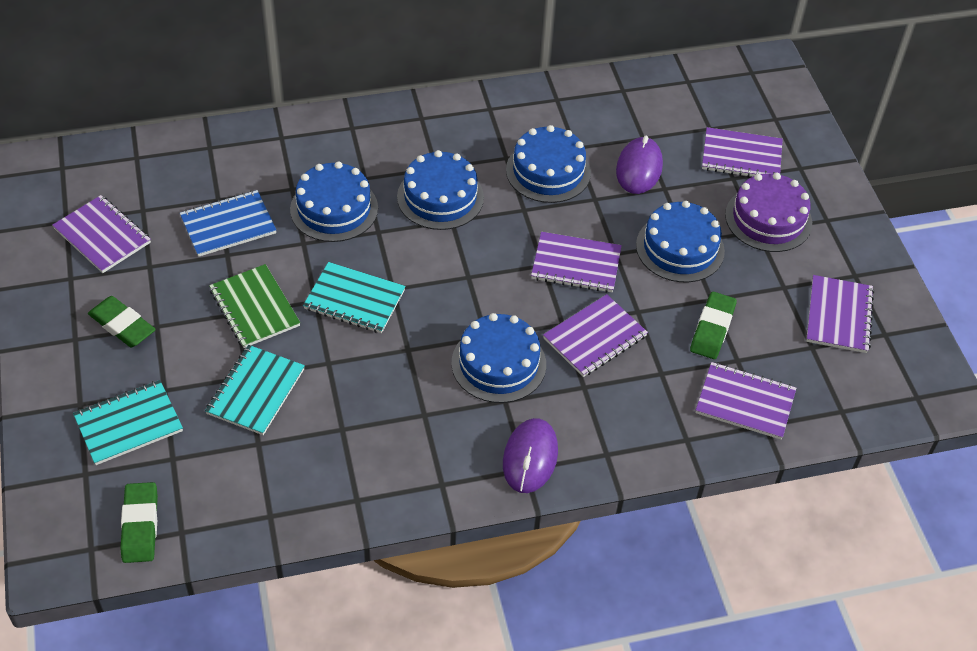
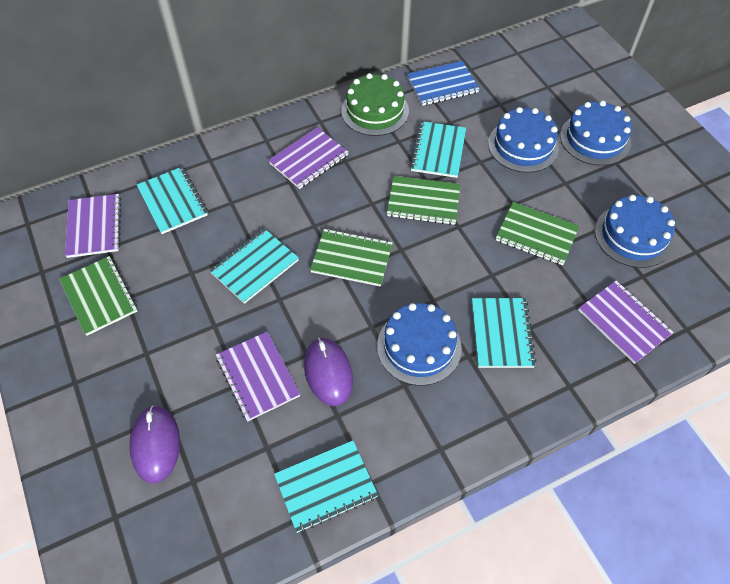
blue cake: [290,162,378,242] [397,150,484,230] [452,313,546,403] [506,125,591,203] [636,201,725,282] = 5 -> [377,303,462,386] [488,107,559,173] [560,101,632,166] [595,195,675,268] = 4
green cake: none = 0 -> [341,73,409,136] = 1
green eraser: [88,296,156,347] [120,482,158,563] [690,292,737,359] = 3 -> none = 0
green notebook: [209,264,300,348] = 1 -> [59,256,137,336] [310,229,393,287] [387,176,461,225] [496,202,579,265] = 4
purple cake: [725,173,812,252] = 1 -> none = 0
purple notebook: [52,195,151,273] [531,232,622,293] [543,294,648,377] [695,362,796,440] [702,127,783,177] [806,275,874,353] = 6 -> [65,194,121,258] [216,331,300,421] [268,127,348,189] [578,281,674,364] = 4
turquoise notebook: [73,380,183,465] [205,345,305,435] [303,262,406,333] = 3 -> [137,167,208,234] [210,229,299,304] [274,440,378,533] [410,121,466,178] [472,298,536,368] = 5

